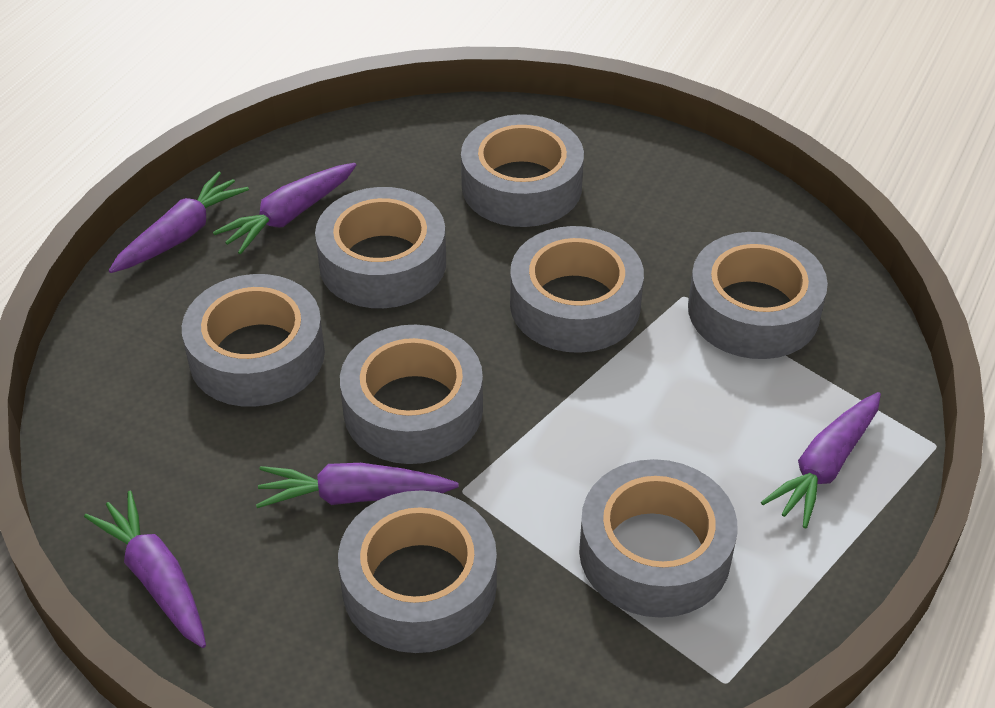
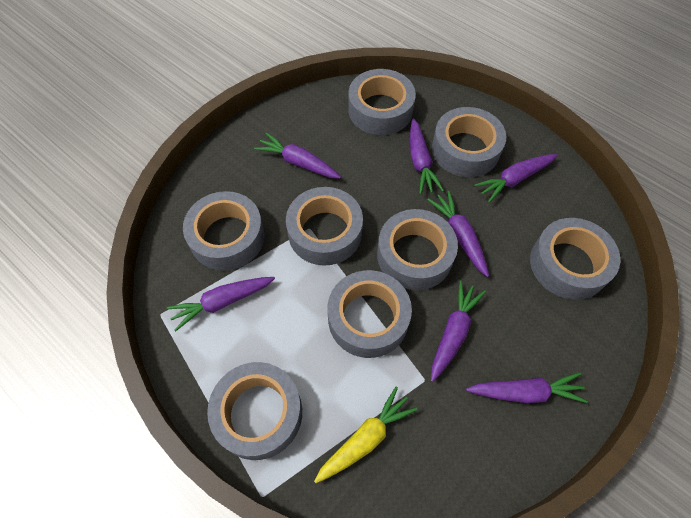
purple carrot: [84,491,206,648] [109,171,249,273] [213,163,356,254] [256,463,459,508] [761,392,881,528] = 5 -> [167,277,275,332] [254,133,341,179] [410,118,444,194] [427,191,489,277] [431,280,486,382] [466,372,588,403] [474,154,558,203] = 7
yellow carrot: none = 0 -> [314,387,417,483] = 1

